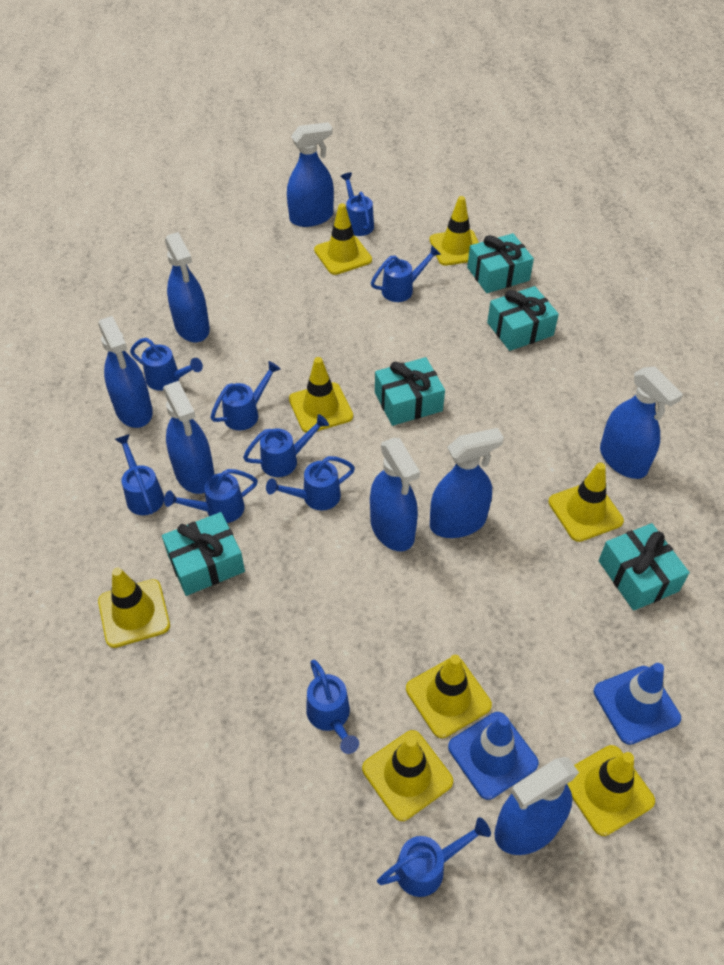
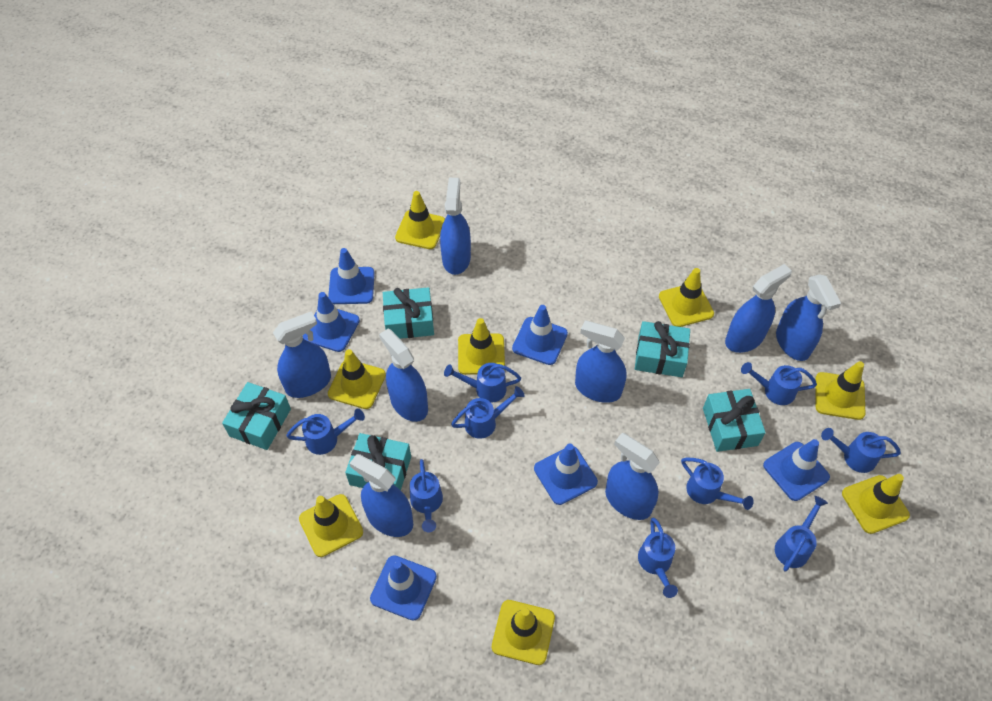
blue traffic cone: [448,712,539,800] [594,663,681,745] = 2 -> [303,292,360,352] [328,248,375,304] [370,555,437,621] [512,305,568,365] [534,443,598,505] [763,439,830,501] = 6
blue watering can: [115,434,164,515] [130,338,203,391] [164,469,258,523] [210,361,281,430] [243,414,329,477] [266,456,355,511] [306,660,359,754] [340,173,374,236] [371,245,441,302] [377,817,491,897] = 10 -> [286,409,365,455] [410,459,443,532] [444,363,521,403] [451,386,525,439] [638,518,678,598] [681,458,754,510] [741,362,817,405] [775,496,828,572] [821,428,901,473] = 9

